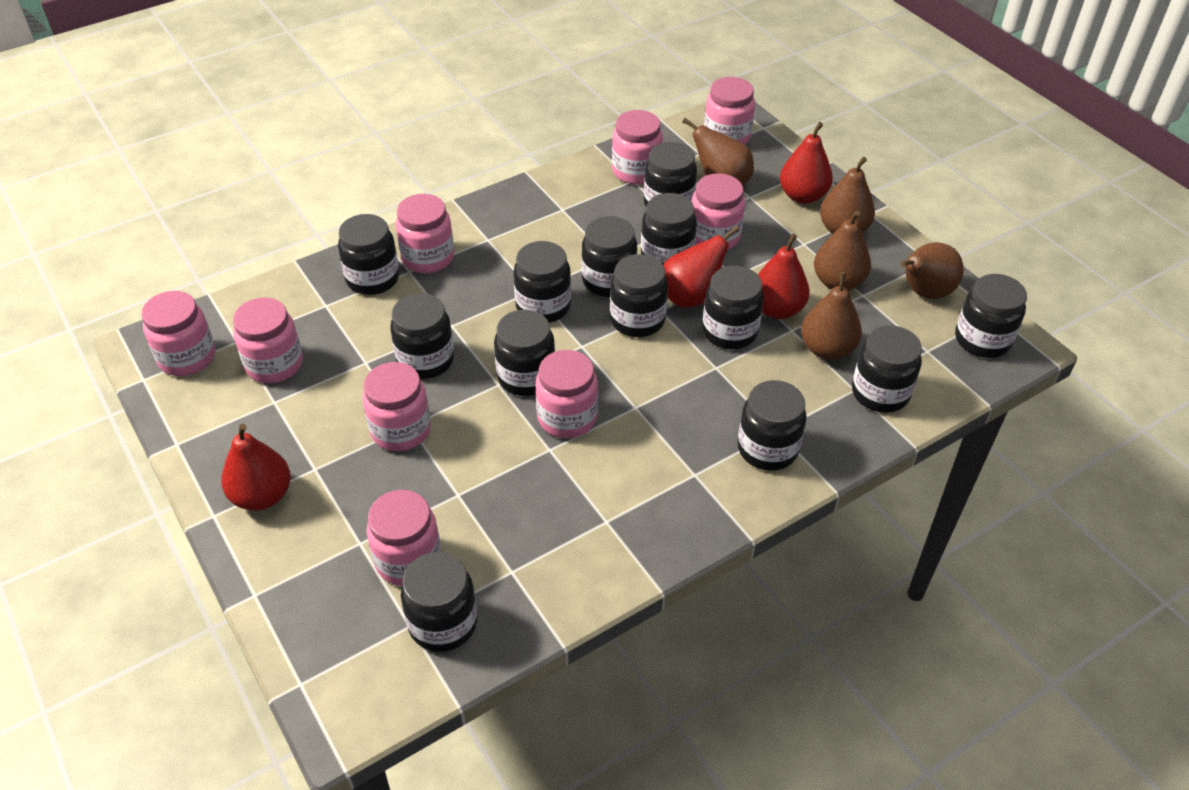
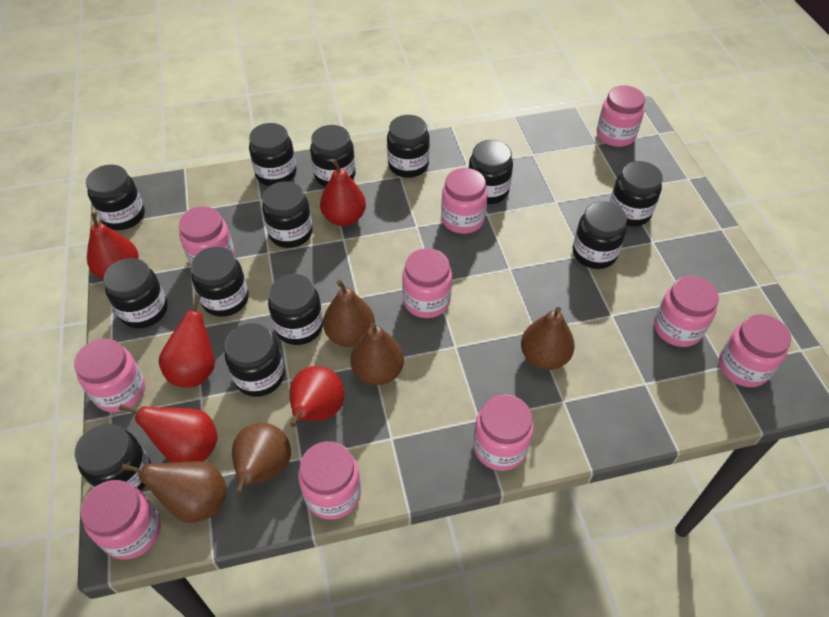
pink jar: [141,291,215,376] [233,298,303,383] [363,362,431,451] [367,490,441,586] [396,194,454,273] [535,350,598,438] [612,110,663,185] [692,173,745,250] [704,77,755,144] = 9 -> [74,338,145,412] [81,480,161,560] [179,206,235,265] [298,441,361,520] [402,248,452,318] [441,168,488,234] [473,394,534,471] [597,85,645,147] [654,276,719,347] [719,314,791,387] = 10
red pear: [221,424,291,511] [663,226,739,308] [758,233,810,319] [780,122,833,204] = 4 -> [87,212,138,279] [119,404,218,463] [158,295,215,388] [289,366,345,427] [320,159,366,226] = 5

